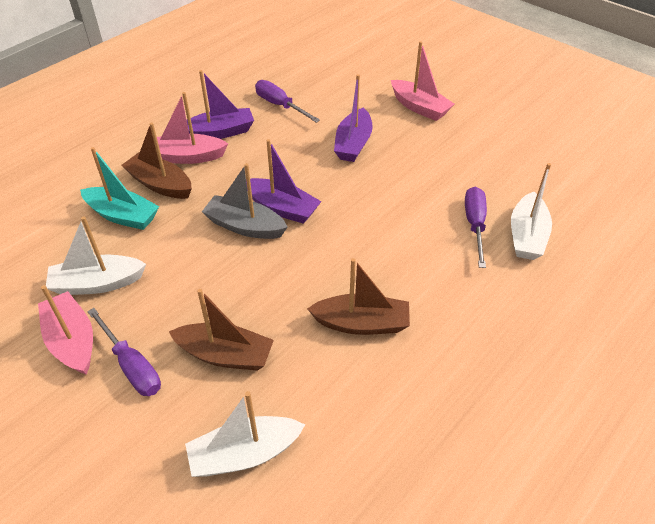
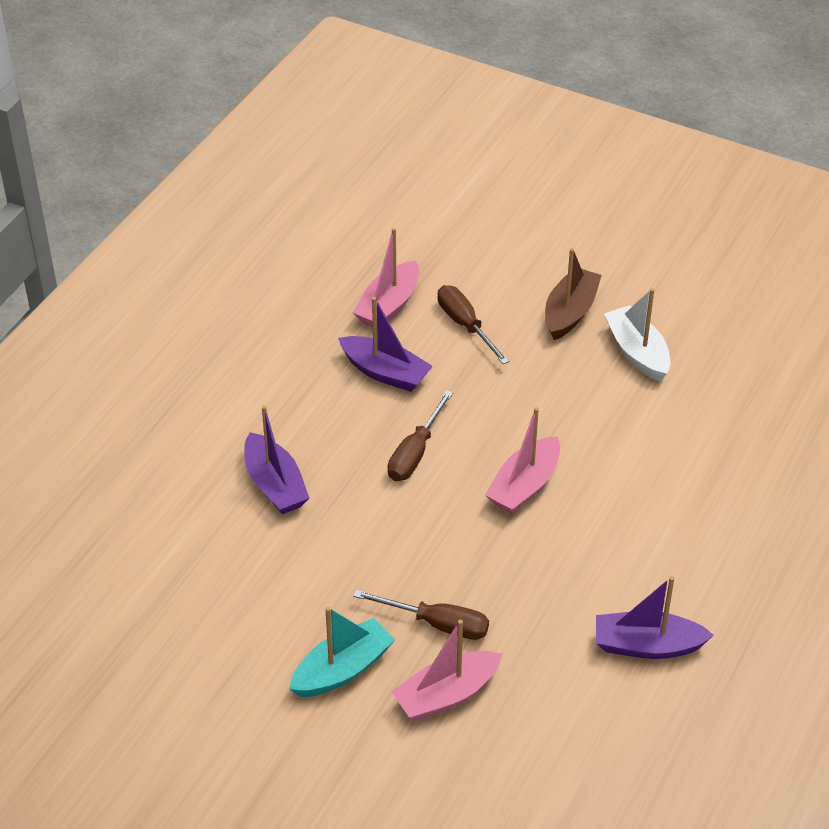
brown boat: [121,123,192,199] [169,289,274,371] [307,258,410,335] = 3 -> [545,248,602,340] = 1
brown screwdriver: none = 0 -> [353,590,489,640] [388,390,453,481] [438,285,509,364] = 3
grey boat: [202,163,288,239] = 1 -> none = 0
purple screwdriver: [87,308,161,396] [255,80,320,123] [465,187,487,268] = 3 -> none = 0
white boat: [46,216,146,295] [185,391,305,477] [511,163,552,260] = 3 -> [604,288,670,382] = 1

